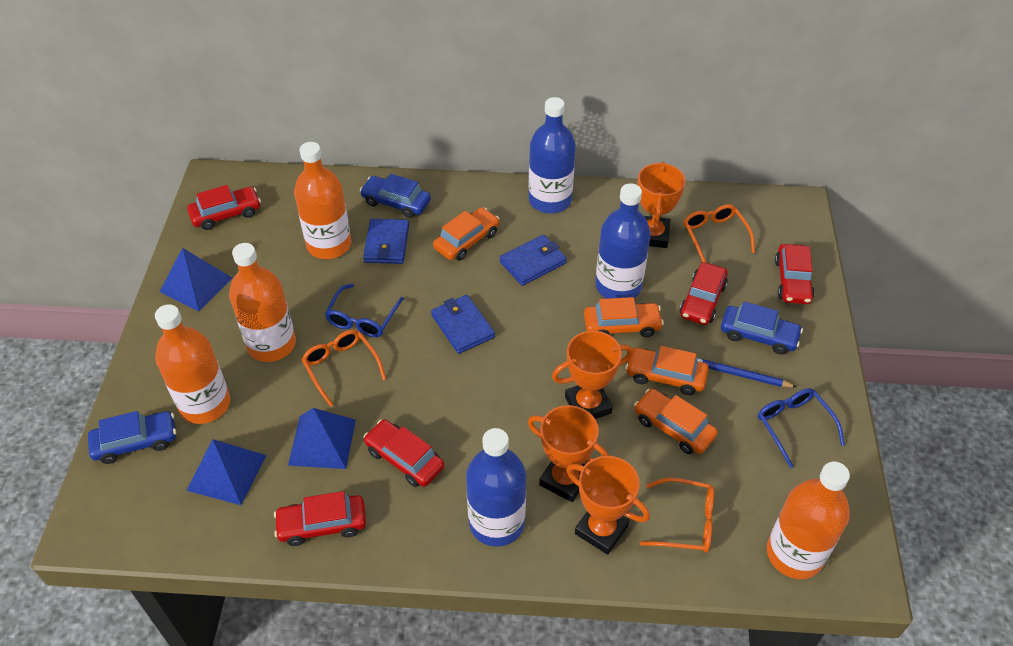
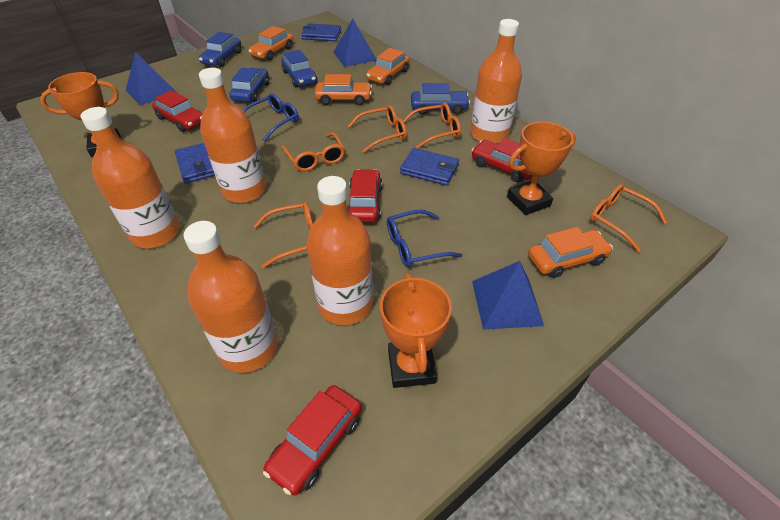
blue bottle: [466,428,526,547] [528,97,576,213] [595,183,651,299] = 3 -> none = 0
blue car: [88,411,176,464] [360,174,431,218] [721,301,803,354] = 3 -> [199,32,241,67] [229,68,269,102] [281,50,317,87] [411,83,470,115] = 4
blue pencil: [697,358,797,387] = 1 -> none = 0
orange bottle: [155,304,230,424] [229,243,296,362] [294,142,352,259] [767,462,850,579] = 4 -> [81,107,180,248] [183,221,278,373] [199,68,266,203] [307,176,373,325] [470,19,522,144] = 5
orange glasses: [302,330,386,407] [640,478,714,552] [684,204,755,262] = 3 -> [253,202,313,268] [282,132,345,171] [348,105,407,153] [403,103,461,149] [590,184,667,252] = 5
orange trophy: [528,405,609,502] [552,331,633,419] [567,456,650,555] [637,162,686,248] = 4 -> [40,72,121,157] [380,274,452,388] [507,122,576,215] = 3
red car: [187,185,261,230] [274,491,366,546] [364,419,444,487] [680,262,728,325] [775,244,815,304] = 5 -> [152,90,203,132] [263,385,362,495] [347,169,382,222] [471,138,532,182] = 4

